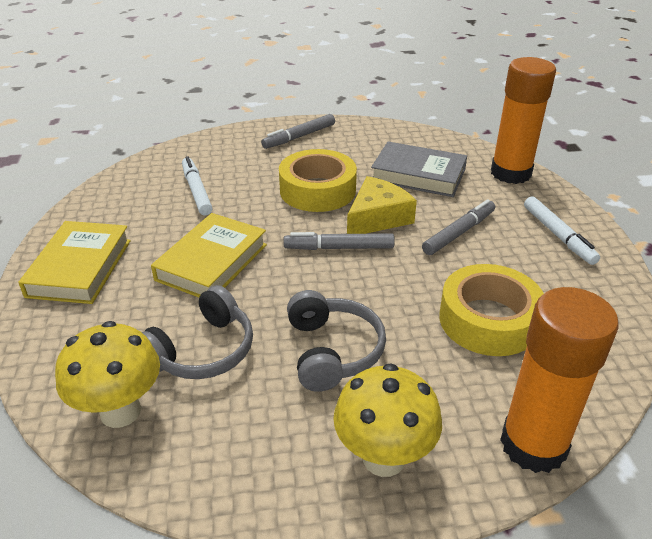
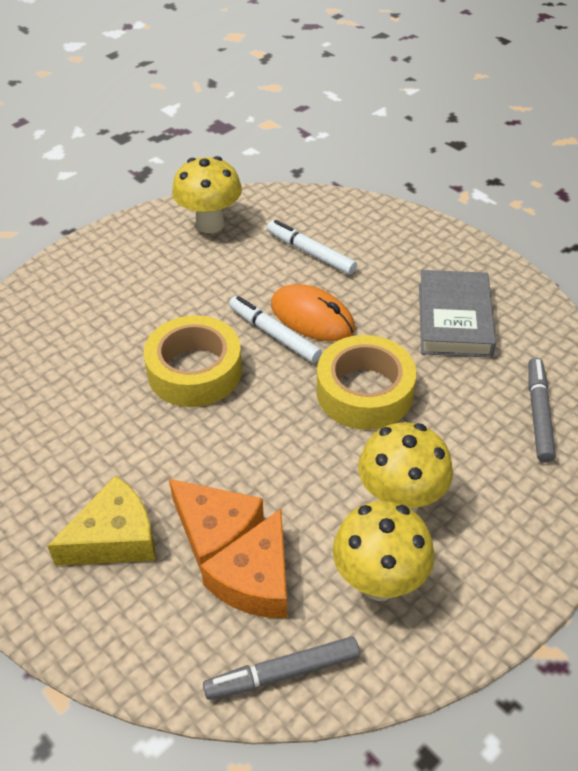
grey headphones: [142,285,253,379] [287,290,386,392] = 2 -> none = 0
grey marker: [261,114,335,149] [283,232,395,250] [422,199,495,255] = 3 -> [203,637,360,700] [528,358,556,463] = 2
orange cheese: none = 0 -> [169,479,264,574] [200,509,287,618] = 2
orange glue stick: [491,57,556,184] [500,287,619,473] = 2 -> none = 0
orange mouse: none = 0 -> [271,284,355,341] = 1
yellow book: [18,221,131,304] [151,213,267,297] = 2 -> none = 0
yellow mushroom: [55,321,160,428] [333,363,442,477] = 2 -> [172,156,242,233] [333,501,435,601] [358,422,453,512] = 3

